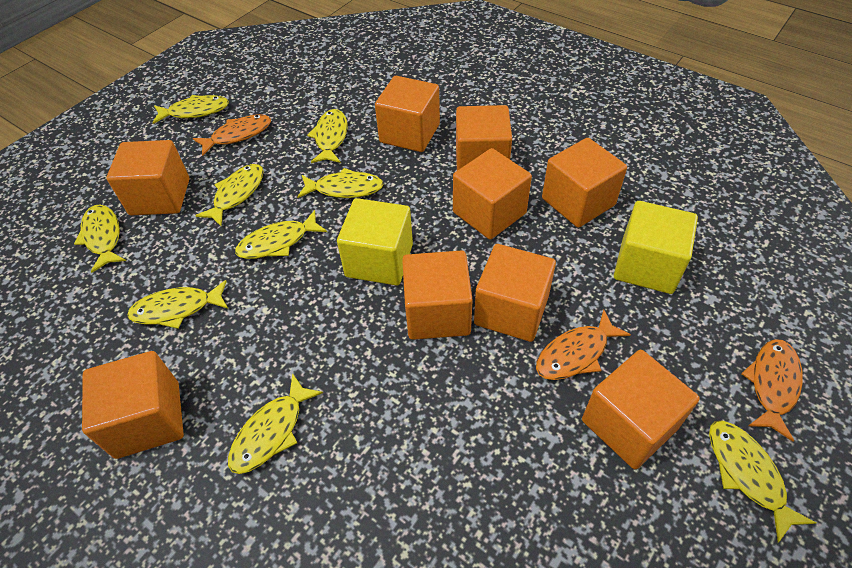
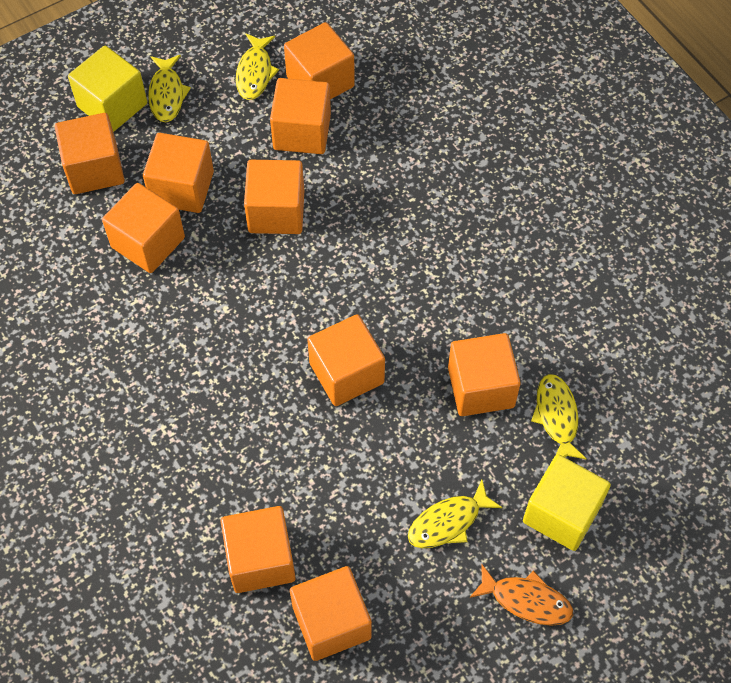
orange cube: [82,351,184,459] [106,140,189,215] [375,76,440,152] [402,250,473,340] [453,148,532,239] [456,105,512,170] [474,244,556,342] [542,138,627,228] [582,350,700,469] = 9 -> [55,113,125,194] [102,183,185,273] [143,133,214,213] [220,506,296,593] [244,160,304,234] [270,78,331,154] [284,22,355,99] [290,566,372,661] [307,314,385,406] [448,333,521,416] = 10
orange fish: [193,114,271,156] [536,310,631,380] [741,339,803,442] = 3 -> [470,564,573,626] = 1
yellow fish: [74,205,126,273] [127,280,228,329] [152,95,229,124] [195,164,264,226] [228,373,323,474] [235,210,327,259] [297,168,384,198] [307,109,348,163] [709,420,816,543] = 9 -> [148,55,191,122] [236,33,279,100] [408,480,502,548] [531,374,587,459] = 4

